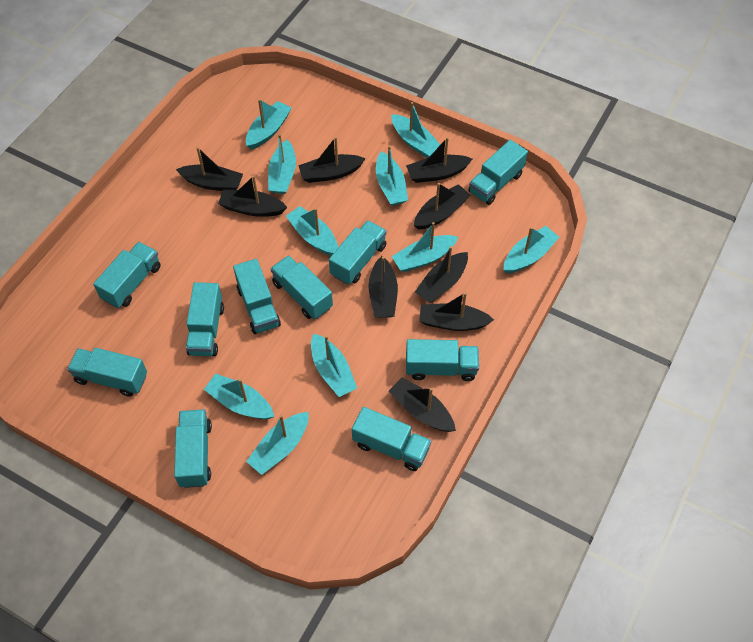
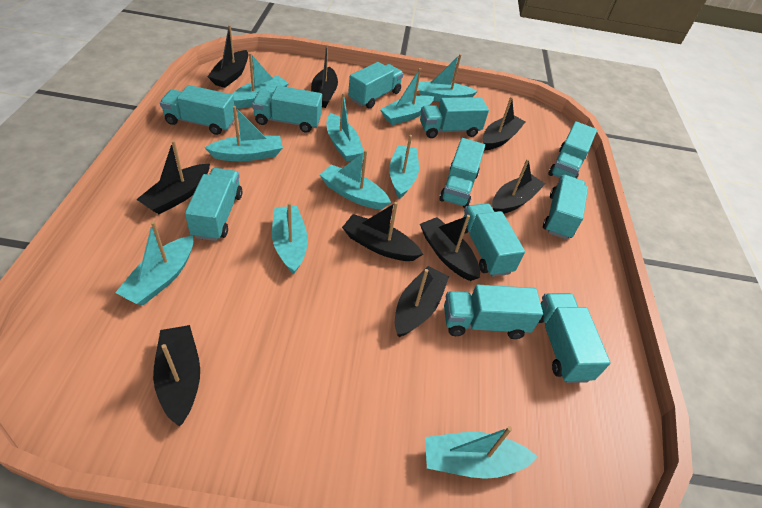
turquoise truck: [67,348,147,397] [93,242,161,308] [174,409,212,488] [186,282,224,356] [233,259,281,334] [270,255,333,319] [329,220,386,285] [352,407,431,471] [406,339,479,381] [468,140,528,205] = 10 -> [160,85,234,135] [185,168,243,241] [252,86,322,133] [348,62,403,109] [420,97,489,138] [439,138,485,208] [444,285,543,339] [464,203,525,277] [538,293,610,383] [543,175,588,239] [548,121,597,179] = 11

